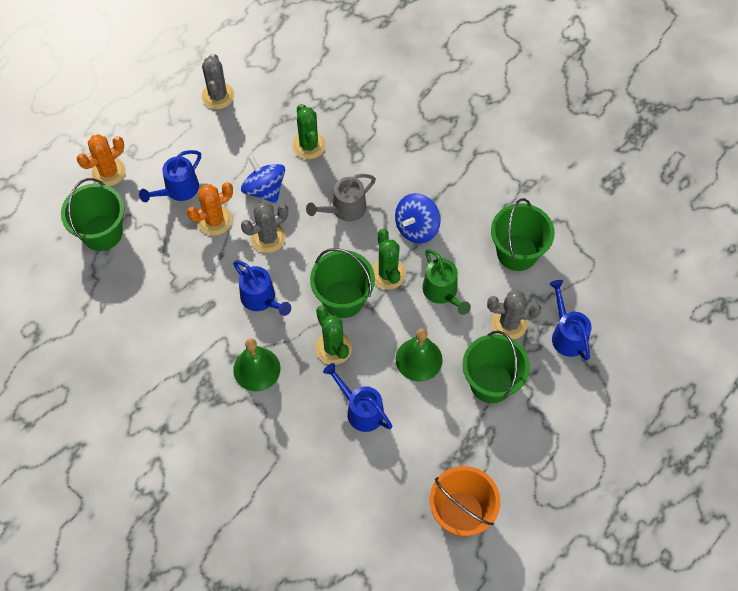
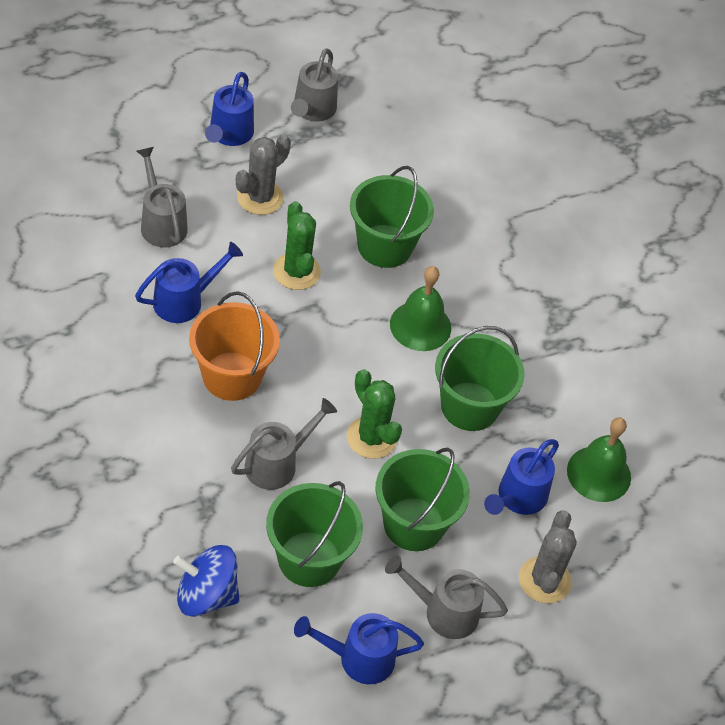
blue spinning top: [241,155,285,203] [395,193,441,244] = 2 -> [173,545,240,617] = 1
green cactus: [292,104,326,159] [315,306,352,365] [372,229,406,290] = 3 -> [273,201,321,290] [347,369,402,459] = 2
green watering can: [422,249,471,315] = 1 -> none = 0
grey cactus: [202,53,234,109] [241,202,288,253] [487,290,541,339] = 3 -> [236,135,291,215] [519,510,577,604] = 2
grey watering can: [306,174,376,221] = 1 -> [137,147,188,247] [231,398,337,490] [291,48,338,122] [385,556,508,639] = 4
orange cactus: [77,134,126,186] [187,182,233,236] = 2 -> none = 0

